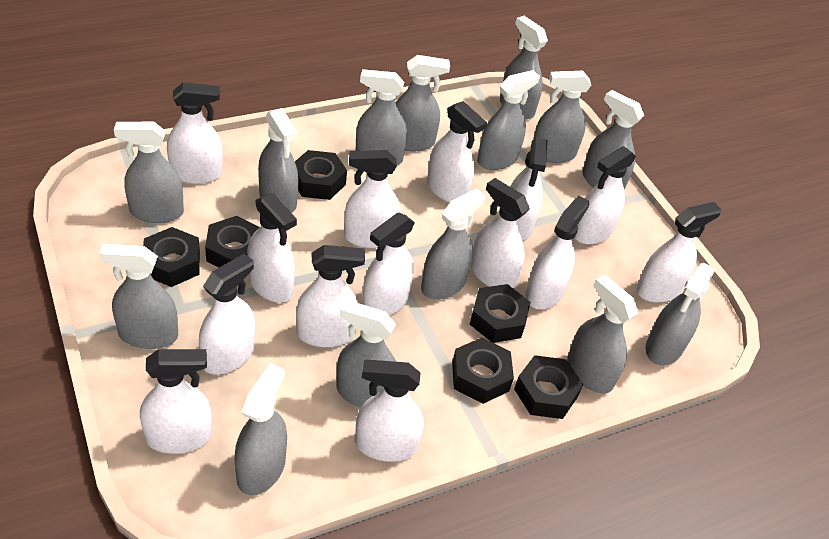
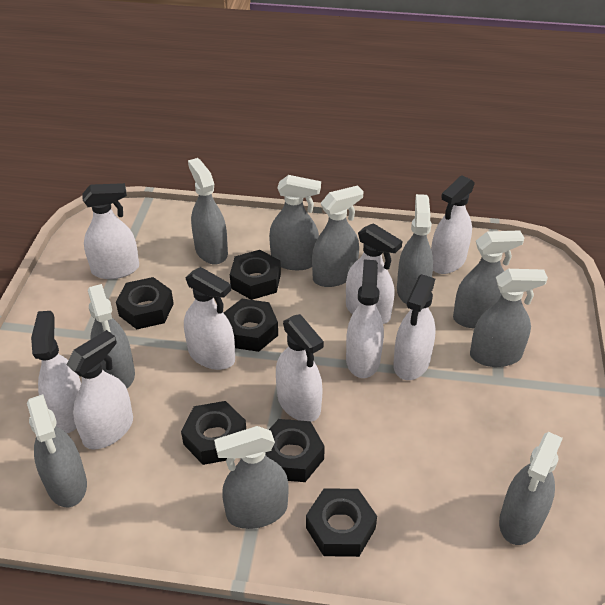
grey spray bottle: [99,244,178,349] [114,122,184,223] [234,363,287,495] [258,108,298,213] [336,300,396,408] [355,69,407,165] [396,55,450,151] [421,188,485,300] [477,70,540,170] [500,16,548,120] [533,71,591,163] [567,275,638,394] [582,90,644,190] [646,263,716,366] = 14 -> [27,394,87,508] [88,284,135,388] [188,158,228,265] [214,426,288,529] [269,175,321,270] [312,185,364,287] [397,194,433,304] [453,230,524,328] [470,269,548,367] [499,432,563,545] = 10
white spray bottle: [140,349,212,454] [167,82,223,184] [199,253,255,375] [247,193,297,303] [296,245,365,347] [344,150,401,248] [355,360,424,462] [362,213,415,315] [427,101,487,203] [471,178,530,289] [510,138,547,240] [525,196,589,309] [575,146,636,244] [637,202,722,302] = 14 -> [31,311,81,433] [66,330,133,449] [82,183,139,279] [184,267,235,370] [276,314,324,422] [346,223,402,324] [346,260,384,378] [393,274,436,380] [431,175,475,274] = 9

